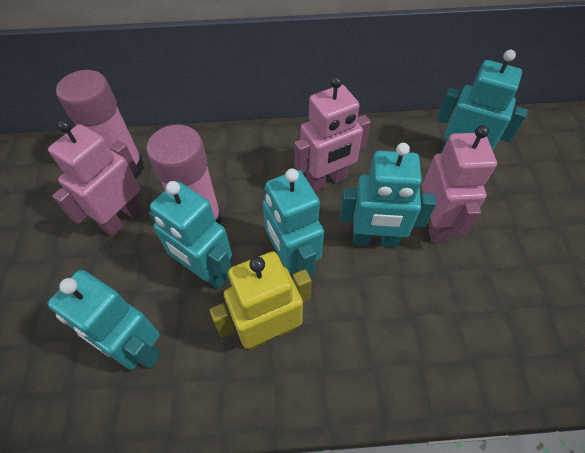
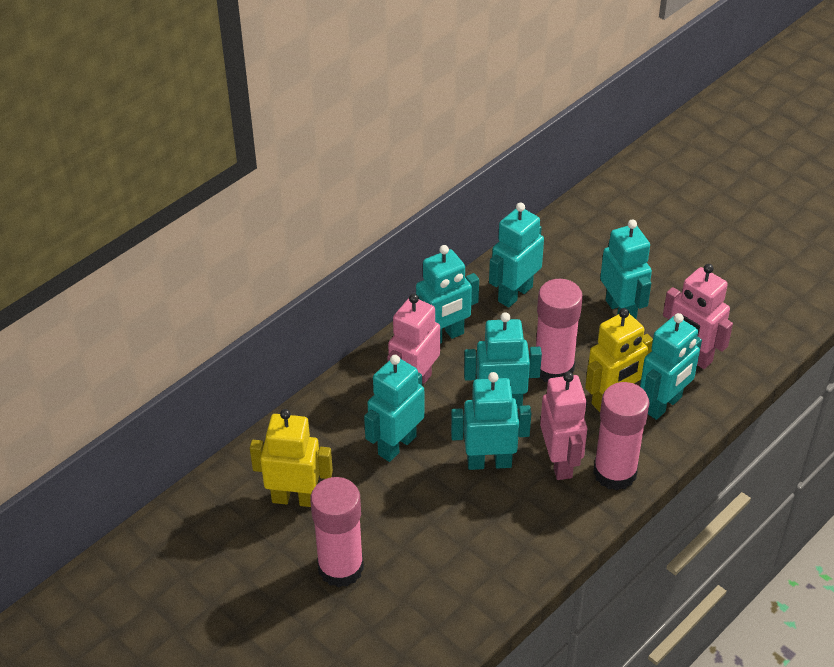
pink glue stick: [56,70,144,179] [147,125,222,224] = 2 -> [310,477,364,588] [536,279,583,382] [593,382,649,490] = 3
turquoise robot: [47,270,162,370] [149,181,232,289] [262,169,324,277] [340,143,436,247] [437,50,528,153] = 5 -> [364,355,425,462] [416,245,479,344] [451,372,531,470] [464,312,542,409] [489,202,544,308] [600,219,652,320] [640,313,702,420] = 7
yellow robot: [209,251,312,350] = 1 -> [250,409,333,507] [585,308,653,412] = 2

